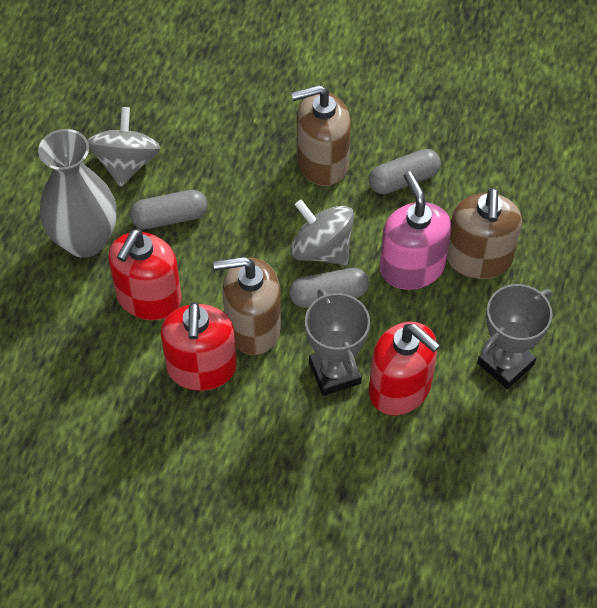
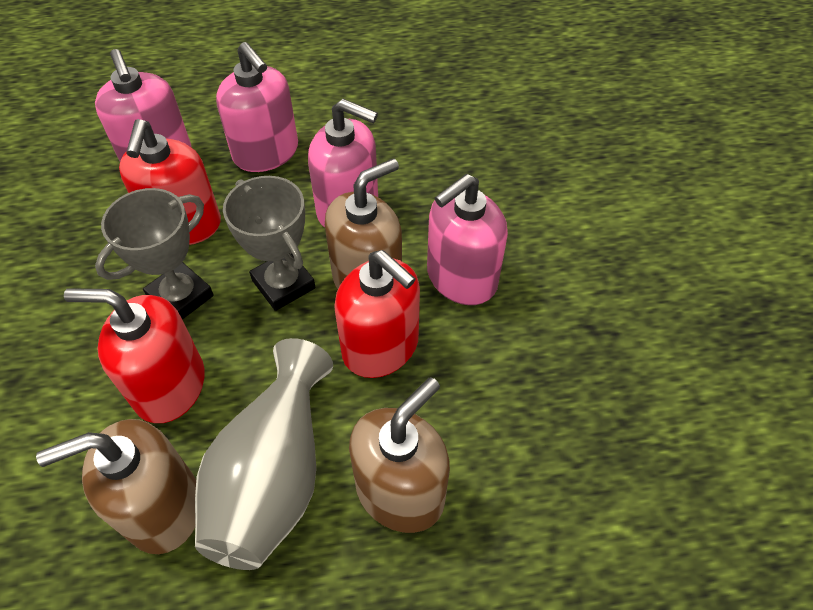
grey capsule: [130,190,207,229] [289,268,369,308] [369,149,441,194] = 3 -> none = 0
grey spinning top: [87,107,161,187] [290,200,354,265] = 2 -> none = 0
pink soap dispenser: [380,171,451,290] = 1 -> [95,49,192,161] [216,42,298,172] [308,99,378,228] [427,174,508,305] = 4

